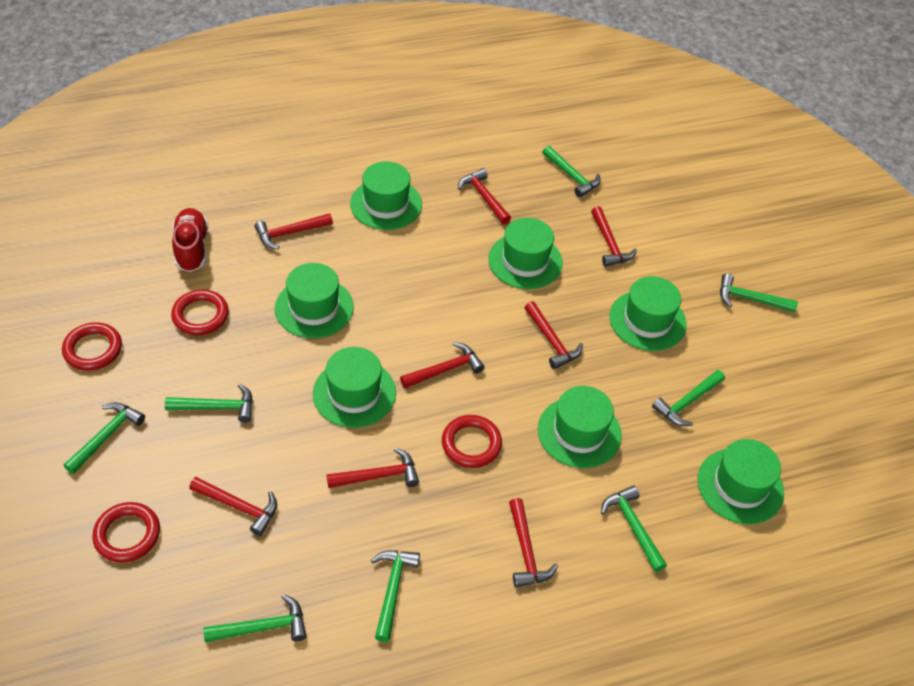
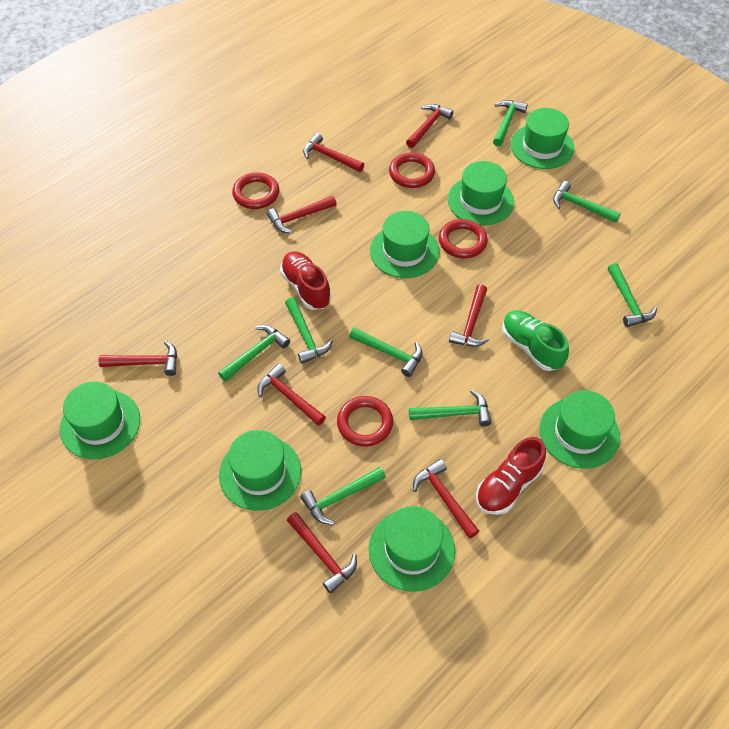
green shoe: none = 0 -> [502,311,569,371] = 1
red shoe: [172,208,208,272] = 1 -> [280,251,331,310] [476,437,546,515] = 2

